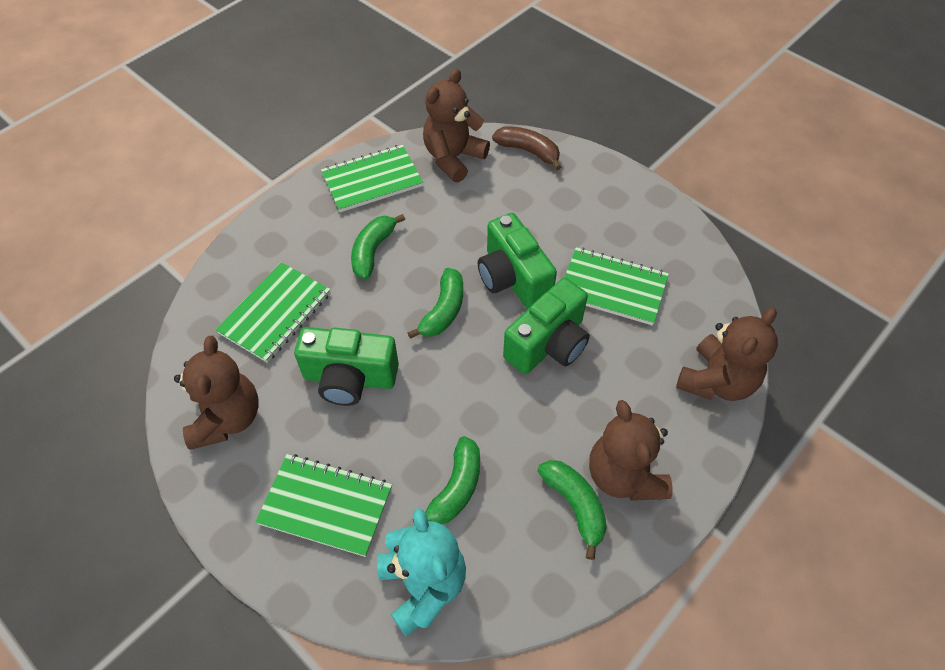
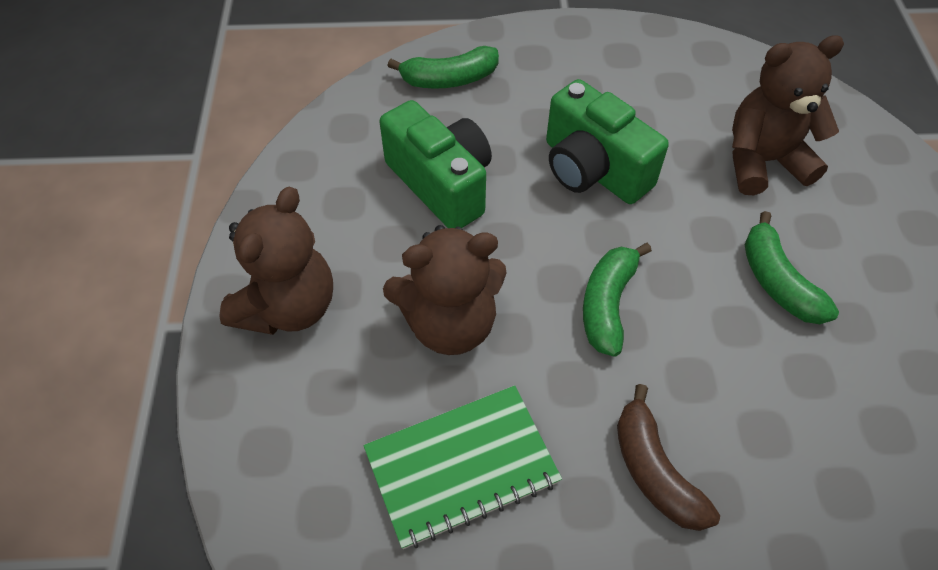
brown teddy bear: [174,336,259,450] [423,69,490,182] [589,400,672,501] [676,308,778,401] = 4 -> [219,187,333,335] [383,225,507,355] [732,35,844,195] = 3
green banana: [351,214,405,279] [407,268,463,339] [413,436,480,524] [538,460,607,560] = 4 -> [387,46,499,89] [583,243,652,357] [745,211,839,324] = 3
green camera: [294,327,399,406] [478,213,557,309] [503,278,590,374] = 3 -> [380,100,492,228] [546,79,669,204] = 2
green notebook: [216,262,330,363] [255,454,392,557] [321,145,423,212] [564,247,669,326] = 4 -> [363,385,562,549] = 1
turquoise teddy bear: [377,508,466,636] = 1 -> none = 0

